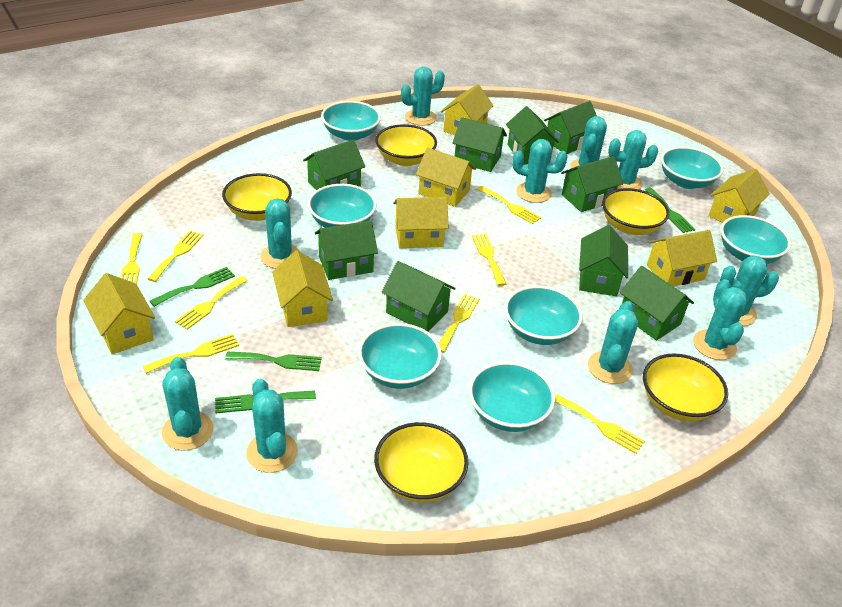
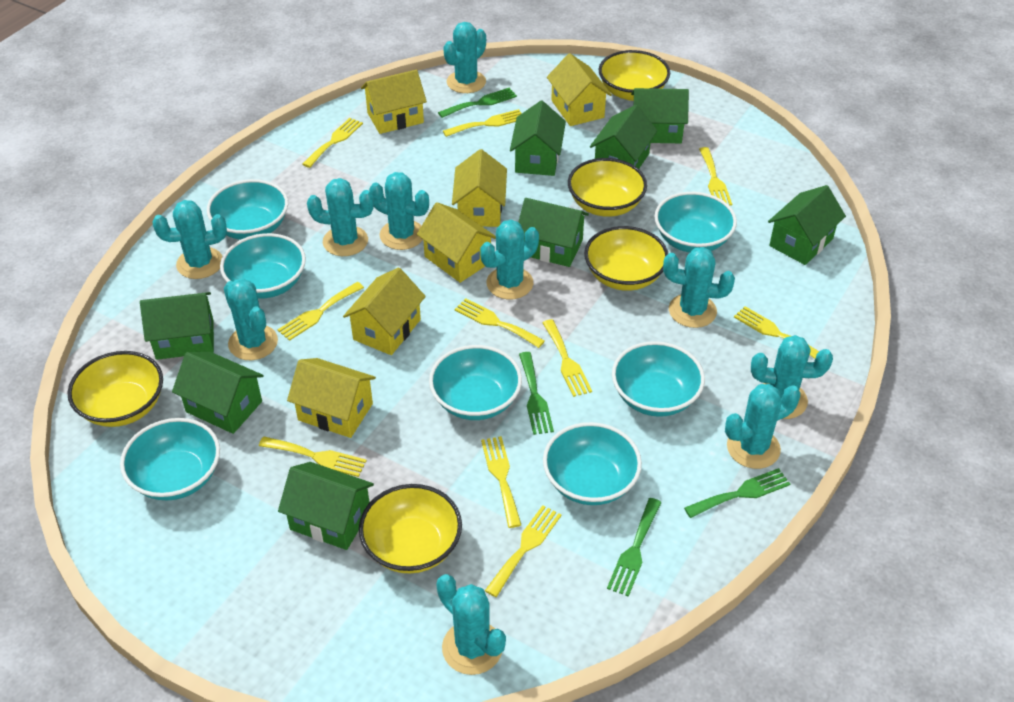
green house: [303,140,365,190] [315,221,378,280] [382,261,456,331] [452,117,507,172] [506,106,559,165] [544,101,597,154] [561,156,624,212] [579,225,628,296] [620,266,694,340] = 9 -> [140,292,214,360] [172,352,264,434] [278,462,374,550] [510,101,566,176] [519,198,589,267] [590,105,657,169] [631,88,689,143] [768,185,846,265] = 8
yellow fork: [120,233,143,284] [143,334,239,374] [147,231,204,282] [175,276,248,330] [439,294,479,353] [472,234,506,286] [476,186,541,224] [555,394,645,454] = 8 -> [259,436,367,477] [278,282,364,341] [302,118,363,168] [443,109,522,137] [454,298,545,348] [481,436,521,528] [485,505,561,597] [542,319,592,397] [699,147,732,206] [734,306,819,359] = 10
yellow house: [83,273,155,354] [272,250,333,327] [393,197,449,248] [416,148,476,207] [441,84,493,135] [647,230,717,286] [708,169,770,223] = 7 -> [287,358,376,438] [343,267,426,355] [361,70,427,134] [417,202,496,283] [452,149,507,227] [547,53,612,126] = 6

